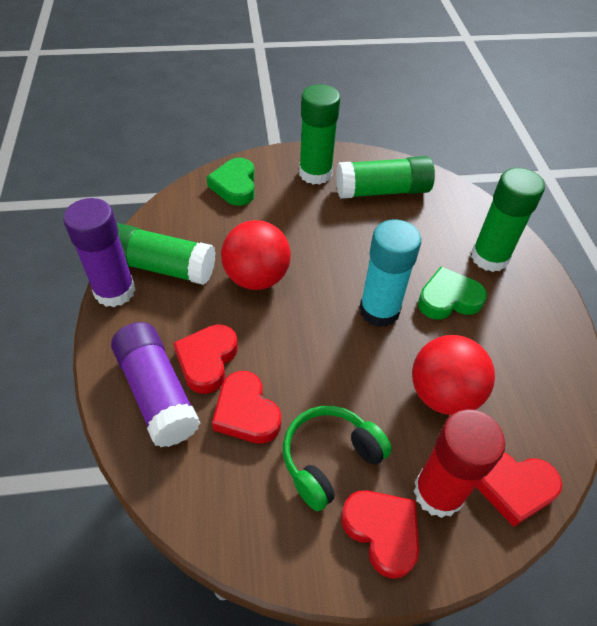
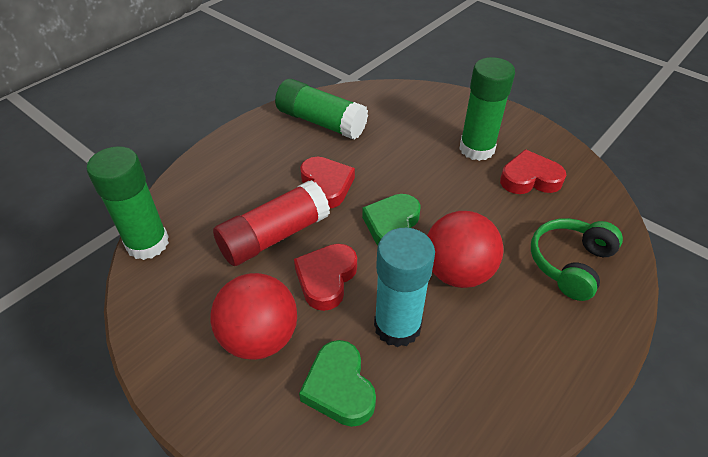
green glue stick: [117,223,216,285] [299,84,340,185] [336,156,435,199] [471,168,545,272] = 4 -> [87,146,169,260] [275,79,368,140] [459,57,515,161] = 3
purple glue stick: [63,198,136,307] [111,322,200,447] = 2 -> none = 0
red heart: [173,324,238,394] [212,371,281,444] [341,490,419,579] [476,452,562,527] = 4 -> [294,244,357,311] [300,157,355,208] [500,149,566,194] = 3

